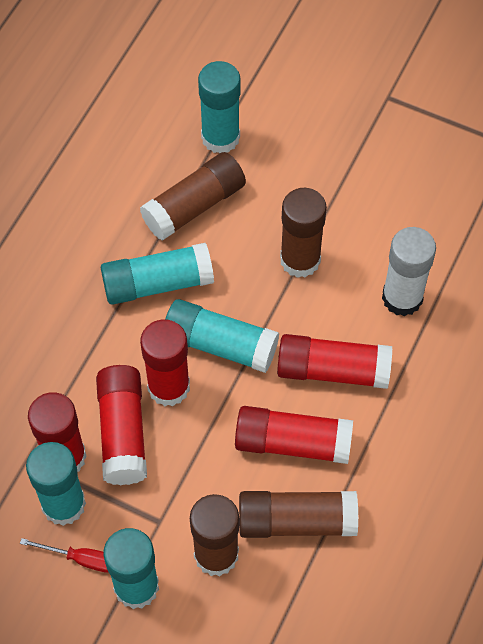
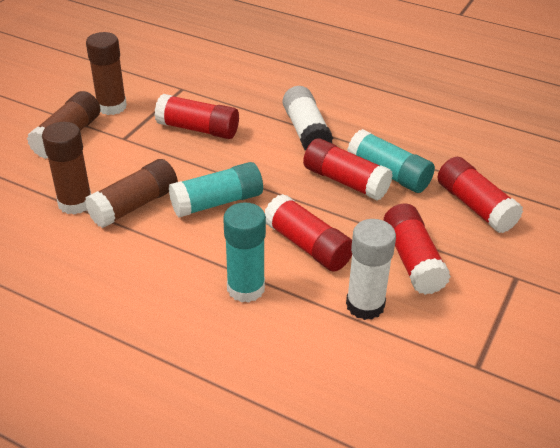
red screwdriver: [20,538,109,573] = 1 -> none = 0
turquoise glue stick: [26,442,86,526] [101,243,214,305] [103,528,159,609] [165,299,279,373] [198,61,240,153] = 5 -> [169,162,263,218] [223,202,266,303] [347,129,435,193] = 3
white glue stick: [382,227,436,316] = 1 -> [283,86,333,151] [346,219,396,320] = 2

